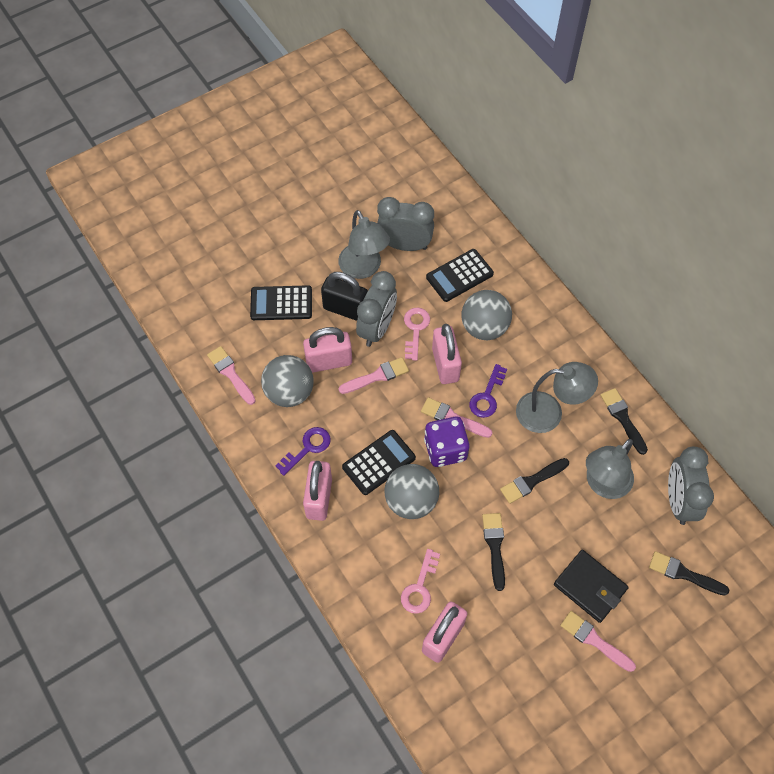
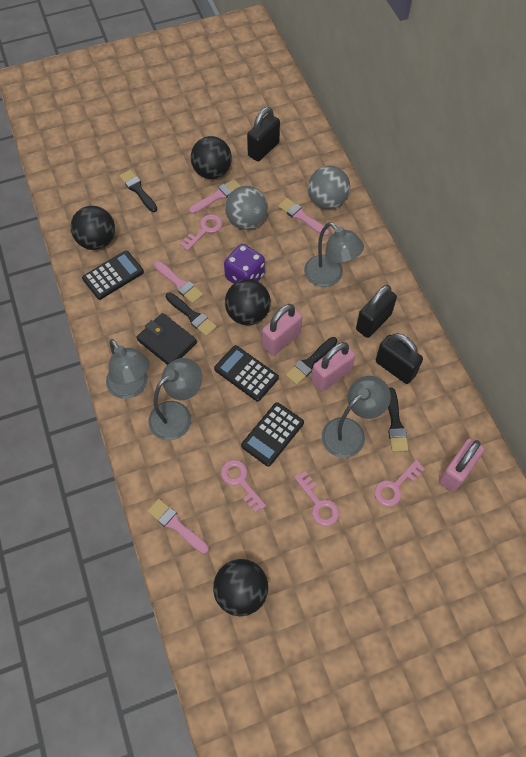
black ball: none = 0 -> [71,206,115,250] [191,136,232,179] [213,559,268,616] [225,279,271,325] = 4
black padlock: [321,272,368,321] = 1 -> [247,107,280,161] [356,285,397,338] [376,333,423,384] = 3
grey ball: [261,355,314,407] [384,464,439,519] [461,290,512,340] = 3 -> [225,186,268,230] [308,166,350,209] = 2
grey clock: [356,271,397,347] [377,197,434,251] [668,447,714,525] = 3 -> none = 0
grey lamp: [338,210,390,279] [516,362,598,433] [586,439,634,499] = 3 -> [106,339,150,399] [149,358,202,440] [304,222,364,287] [322,376,391,458] = 4
pink key: [401,549,440,614] [404,308,430,361] = 2 -> [180,214,222,251] [221,460,266,513] [294,471,339,526] [374,460,425,507] = 4
pink padlock: [303,327,352,373] [303,461,332,521] [422,602,467,663] [432,324,462,384] = 4 -> [262,304,302,356] [311,342,356,392] [439,438,485,492] = 3
purple key: [276,427,331,476] [469,364,507,418] = 2 -> none = 0

